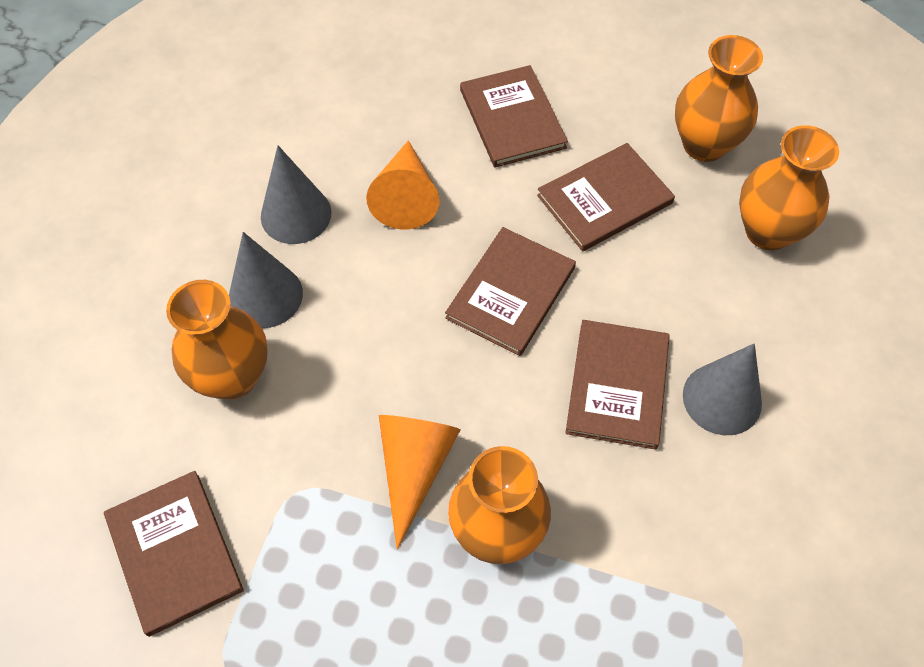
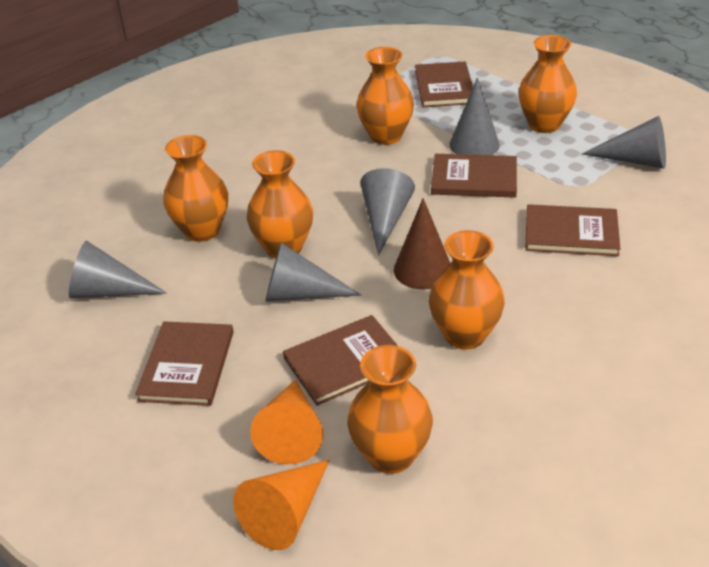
brown cone: none = 0 -> [394,198,450,289] = 1
grey cone: [229,232,303,328] [261,145,331,244] [683,343,762,435] = 3 -> [69,241,167,298] [265,243,361,301] [360,168,415,255] [449,77,500,155] [582,116,666,169] = 5
orange vase: [166,280,268,399] [448,446,551,564] [675,35,763,162] [739,125,839,250] = 4 -> [163,135,228,242] [247,150,313,259] [347,345,433,474] [356,47,414,145] [429,230,505,350] [519,35,577,133] = 6

